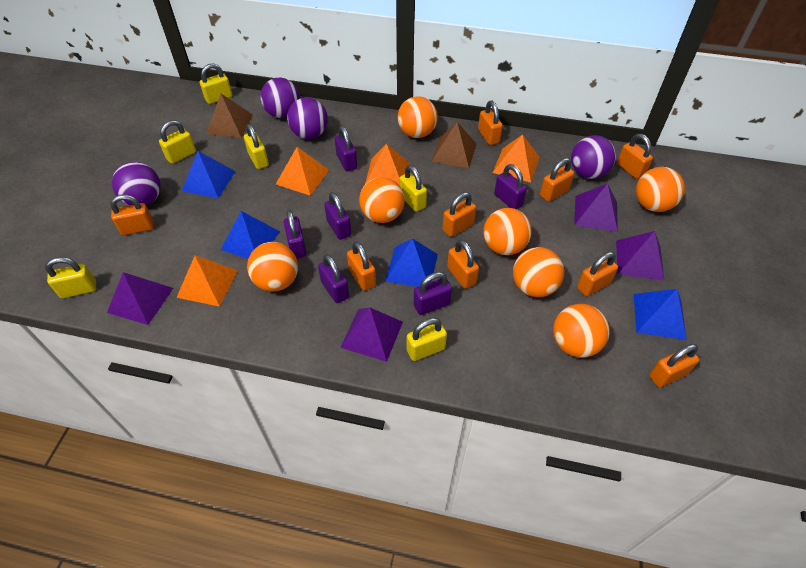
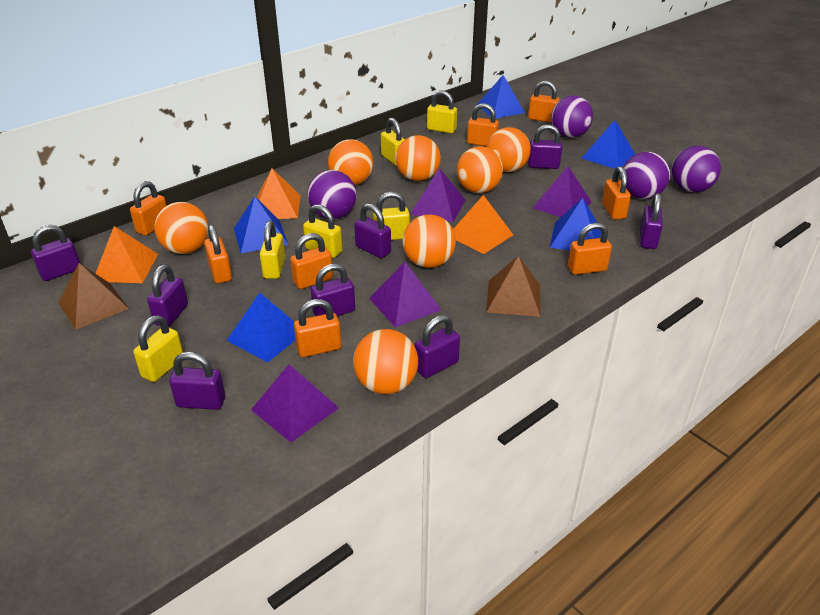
blue pyramid: [182,151,236,199] [220,211,280,259] [385,238,438,287] [634,289,687,340] = 4 -> [226,293,295,362] [234,196,289,253] [477,75,525,118] [550,198,601,251] [582,120,635,169] = 5
orange padlock: [110,194,154,235] [347,242,376,291] [443,192,476,237] [447,240,479,289] [478,101,503,145] [540,158,574,202] [577,252,618,296] [617,134,653,179] [649,344,699,388] = 9 -> [130,181,167,236] [204,225,232,283] [290,233,333,289] [294,299,341,357] [467,103,499,146] [528,81,560,123] [568,223,612,275] [602,166,631,220] = 8
orange pyramid: [176,255,238,307] [276,147,329,196] [365,143,409,185] [493,135,540,182] = 4 -> [95,226,158,283] [257,168,301,219] [453,195,513,254] = 3
purple padlock: [284,210,307,259] [318,254,349,303] [324,192,352,240] [335,126,357,171] [414,272,452,315] [494,164,527,209] = 6 -> [31,225,80,281] [147,264,188,327] [169,352,225,410] [311,264,355,316] [354,203,391,258] [415,315,460,378] [528,124,562,169] [640,193,663,249] = 8

